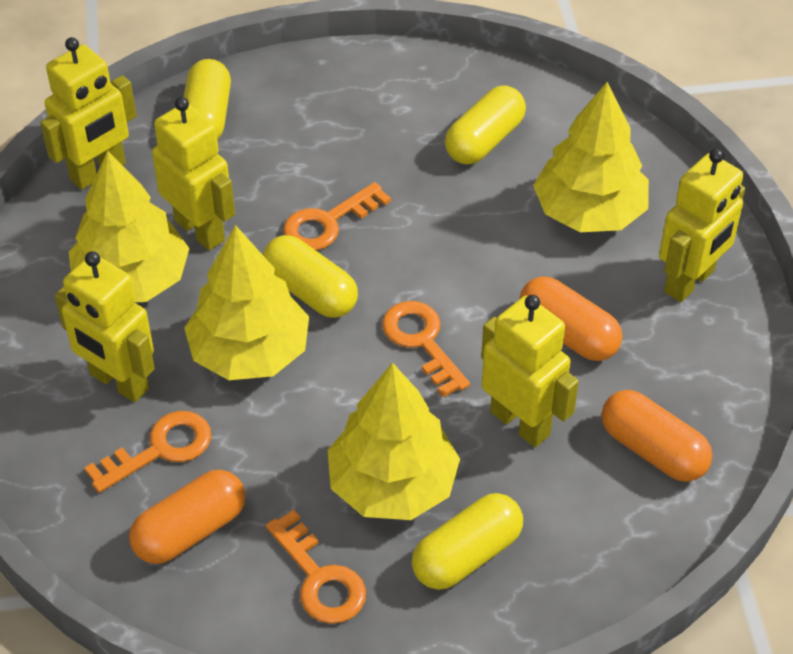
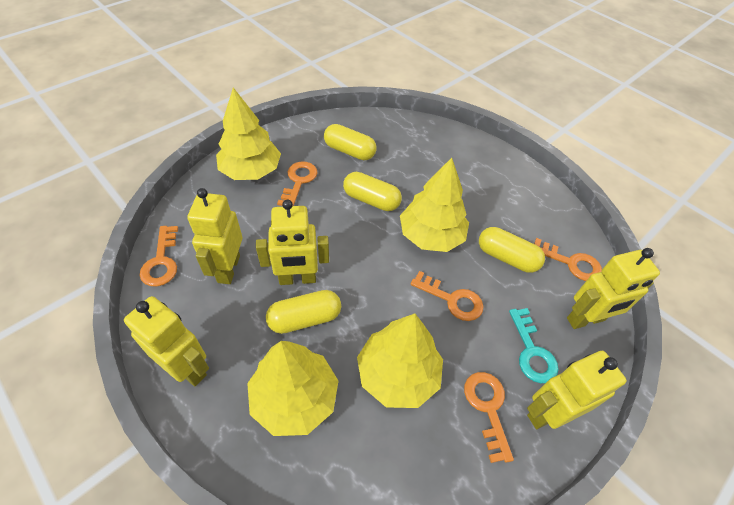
orange capsule: [129,470,245,564] [519,276,622,361] [602,390,712,482] = 3 -> none = 0
orange key: [84,411,211,493] [266,510,366,624] [283,182,391,251] [382,301,470,397] = 4 -> [140,226,178,286] [277,162,318,206] [410,271,483,321] [464,372,514,463] [534,238,602,281] = 5
turquoise key: none = 0 -> [509,308,558,383] = 1

